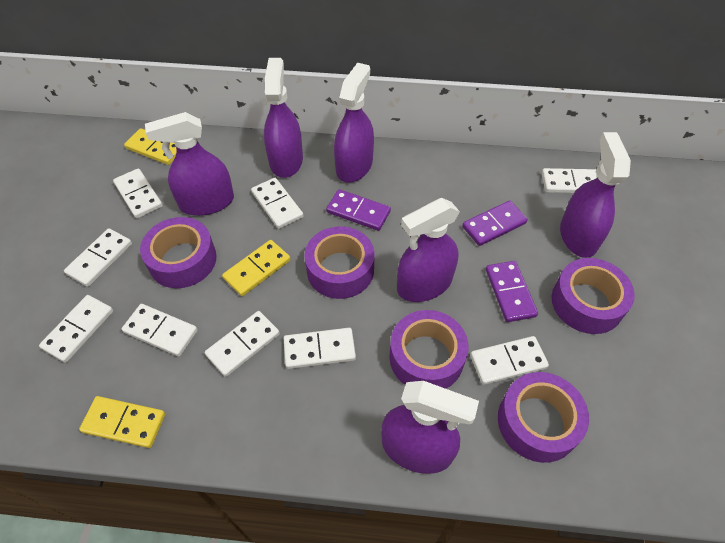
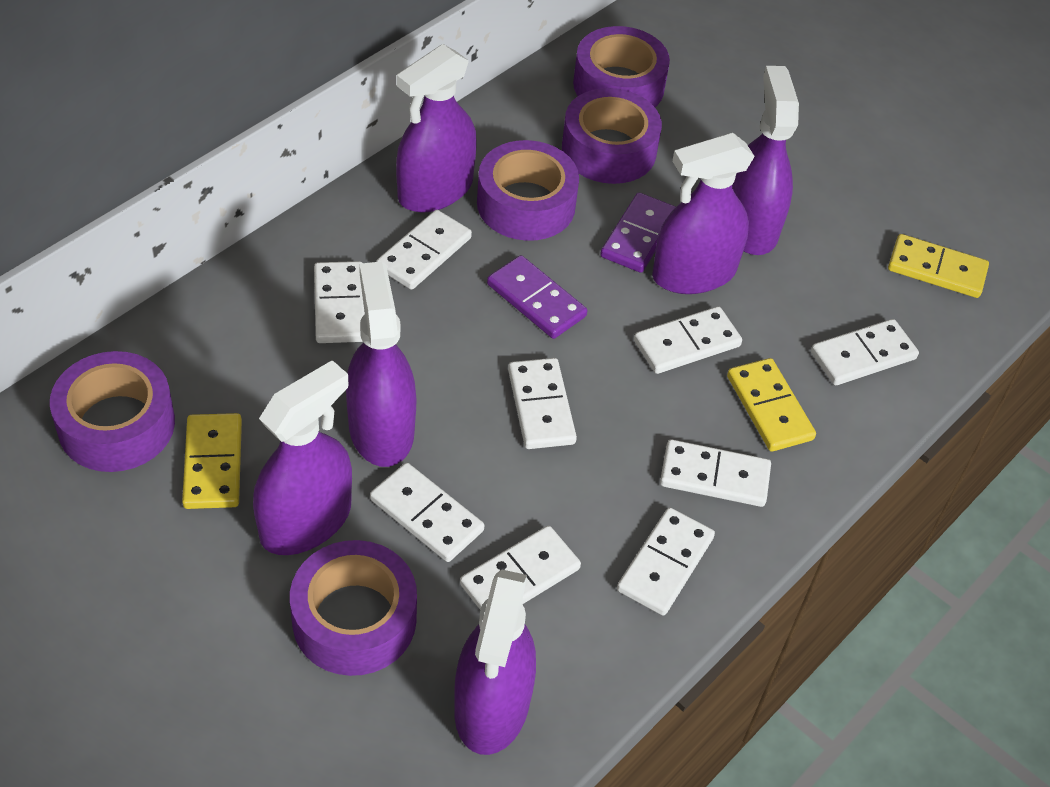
purple domino: [326,189,391,231] [462,201,528,246] [486,261,538,322] = 3 -> [487,255,587,339] [600,193,676,273] = 2

